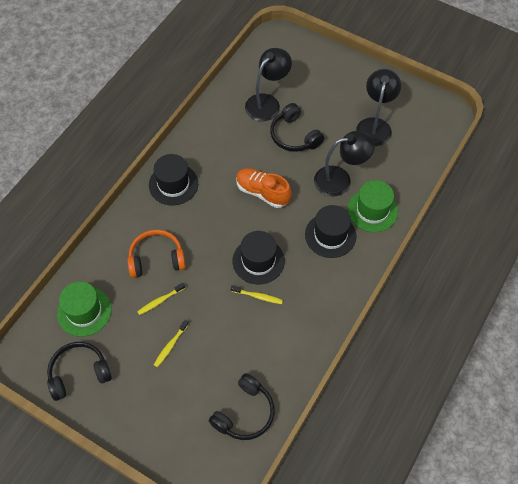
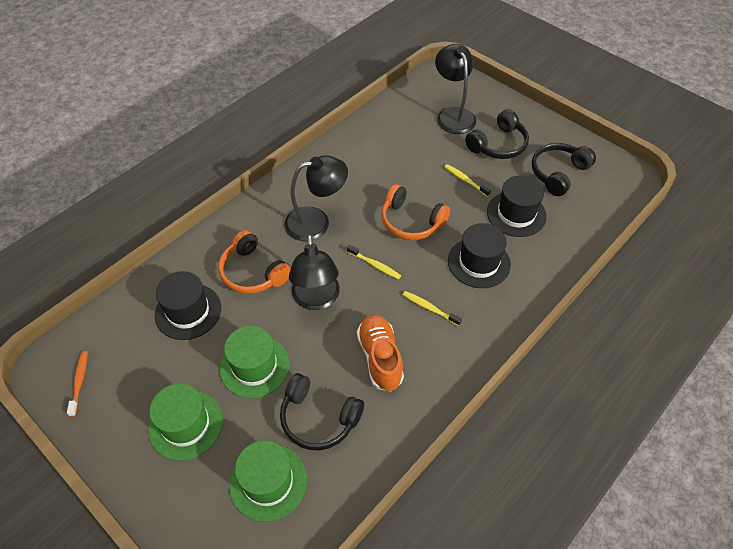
green hat: [57,281,112,337] [347,180,398,232] = 2 -> [148,384,223,461] [220,326,290,399] [229,440,307,522] = 3
orange headphones: [127,230,186,278] = 1 -> [218,230,291,294] [381,184,450,240] = 2
orange toothbrush: none = 0 -> [67,351,88,417] = 1

